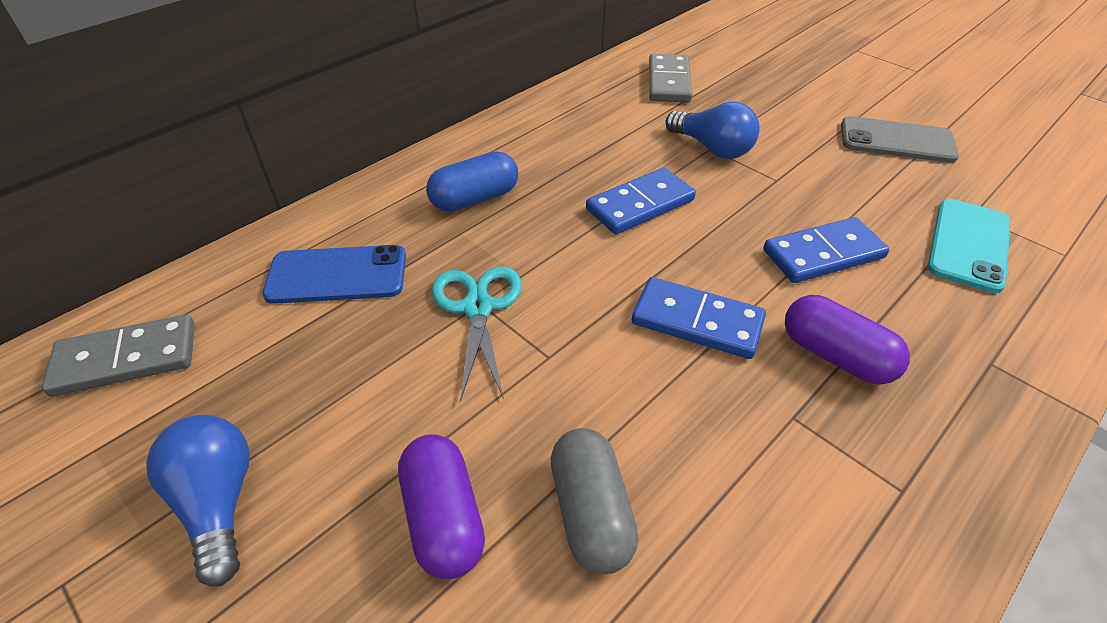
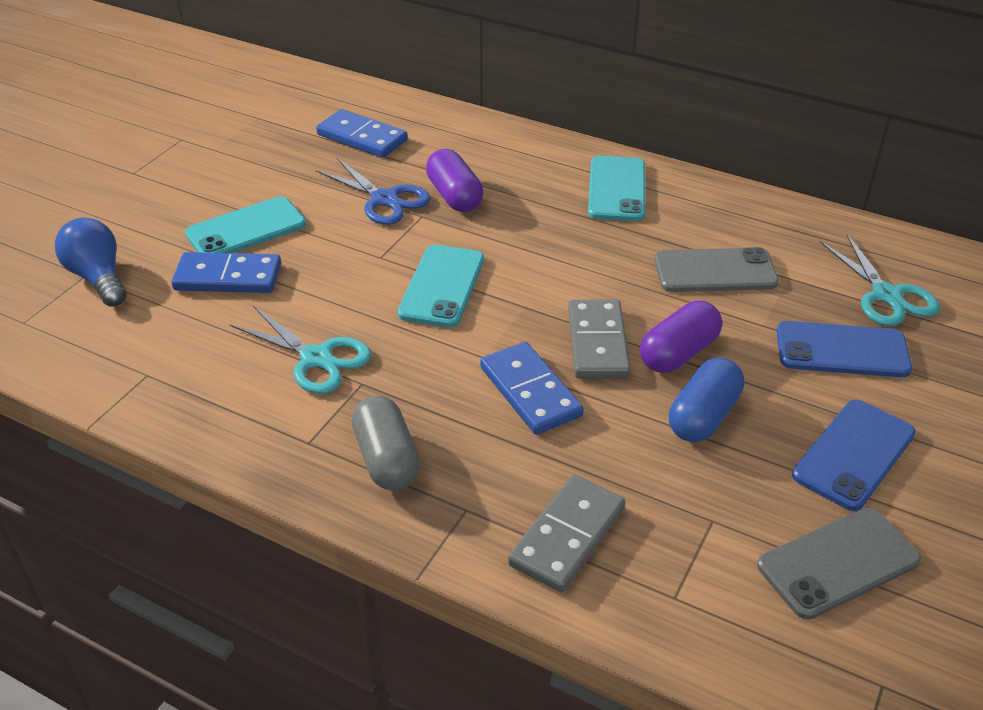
blue light bulb: [146,415,250,586] [665,101,760,159] = 2 -> [55,218,127,307] = 1
blue phone: [262,245,406,304] = 1 -> [777,321,912,377] [792,400,916,511] = 2
blue scissors: none = 0 -> [316,158,431,225] = 1
grey phone: [841,116,959,163] = 1 -> [655,247,779,292] [757,508,921,620] = 2
turquoise phone: [927,199,1010,293] = 1 -> [185,196,306,253] [398,245,484,327] [588,156,645,221] = 3
turquoise scissors: [432,266,522,402] = 1 -> [229,306,372,394] [820,233,940,326] = 2

